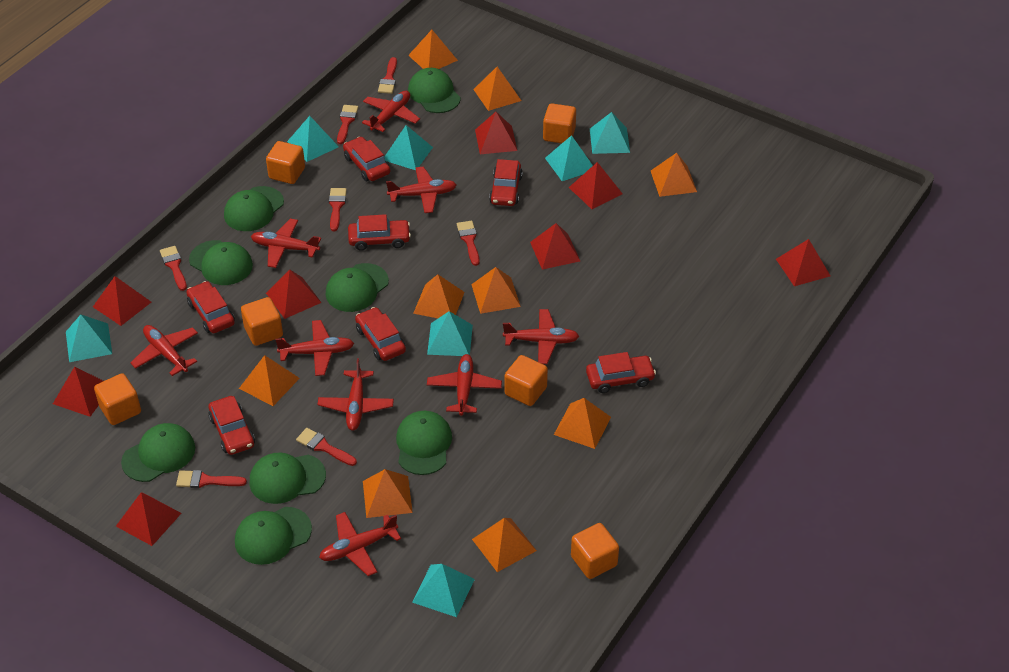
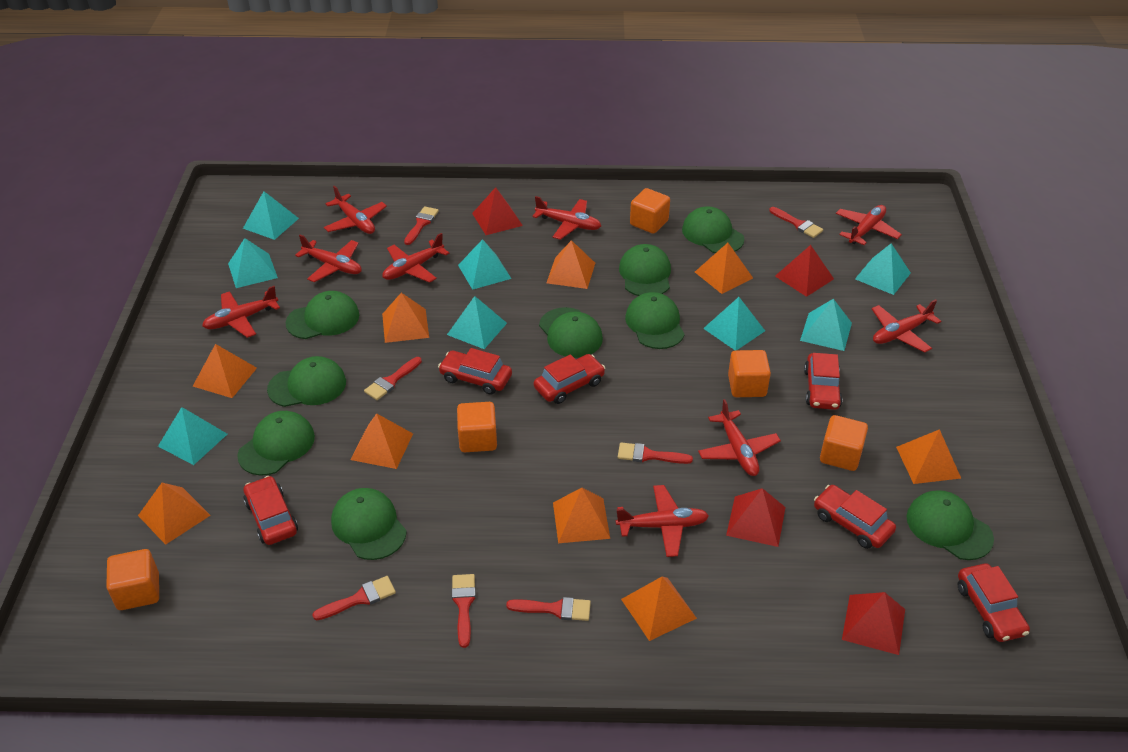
green cap: [121,423,195,482] [189,240,253,285] [224,186,284,231] [235,507,312,565] [249,453,326,504] [326,263,389,312] [396,411,452,475] [408,68,461,113] = 8 -> [237,411,315,476] [267,356,346,407] [285,291,359,339] [331,488,407,560] [539,307,603,358] [619,244,671,296] [625,292,685,349] [682,207,744,253] [906,490,994,560] = 9
orange cube: [94,373,141,425] [241,297,283,346] [266,141,305,184] [504,355,548,406] [543,103,576,143] [571,523,619,579] = 6 -> [106,549,159,610] [457,402,497,452] [630,188,670,234] [728,350,771,397] [820,415,868,471] = 5
red car: [186,281,235,333] [208,396,255,455] [343,137,390,181] [348,214,411,251] [355,307,406,361] [489,159,523,206] [586,352,656,393] = 7 -> [244,476,298,545] [438,348,512,395] [534,354,605,404] [804,353,843,410] [814,485,896,549] [958,564,1030,642] = 6
red pyramid: [53,367,103,417] [93,276,151,326] [116,492,181,546] [266,269,322,319] [475,112,517,154] [530,223,580,270] [569,162,623,209] [776,239,830,286] = 8 -> [472,187,523,235] [726,488,786,547] [775,245,834,297] [842,592,905,655] = 4
turquoise pyramid: [66,315,112,362] [287,116,339,162] [384,125,433,170] [412,564,475,617] [427,311,473,356] [545,135,593,181] [590,112,630,154] = 7 -> [158,407,227,465] [228,238,278,288] [243,191,299,240] [447,296,507,349] [458,239,512,290] [703,297,765,350] [800,299,852,351] [855,244,911,295] = 8

